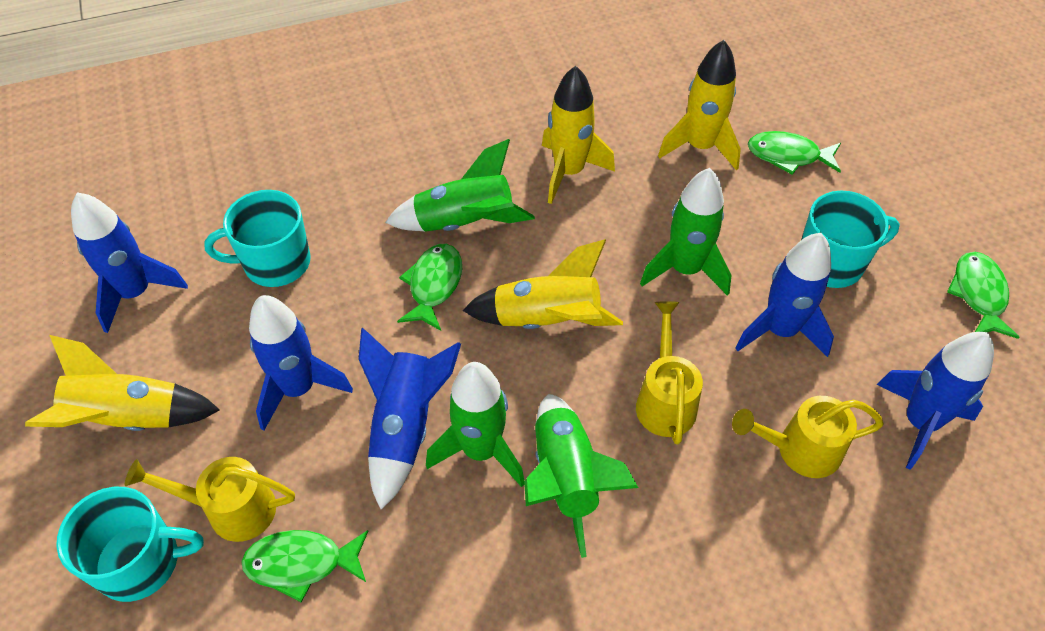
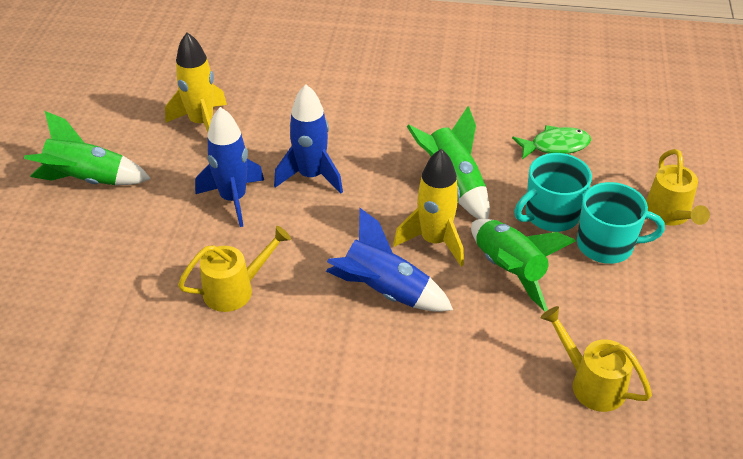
blue rocket: [71,192,188,333] [249,295,353,431] [359,328,461,509] [735,233,834,357] [877,332,994,470] = 5 -> [195,107,264,227] [274,84,343,193] [326,208,453,312] = 3
green fish: [241,530,368,603] [397,244,462,331] [748,131,841,175] [947,252,1019,339] = 4 -> [512,125,591,160] = 1
green rocket: [385,139,535,232] [426,362,524,487] [524,394,638,558] [640,168,731,296] = 4 -> [24,111,151,185] [407,106,490,219] [471,219,575,311] = 3
turquoise mug: [56,487,204,602] [204,190,311,287] [801,191,900,288] = 3 -> [514,153,592,232] [577,182,665,264] = 2
yellow rocket: [25,335,220,431] [462,239,623,329] [542,66,615,204] [658,40,741,170] = 4 -> [165,32,227,132] [393,149,464,266] = 2

